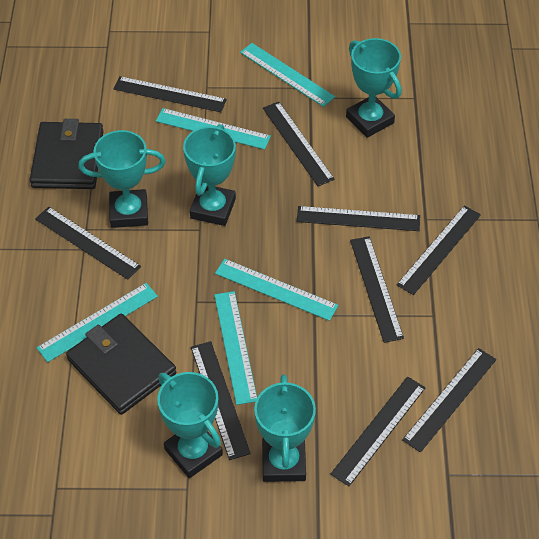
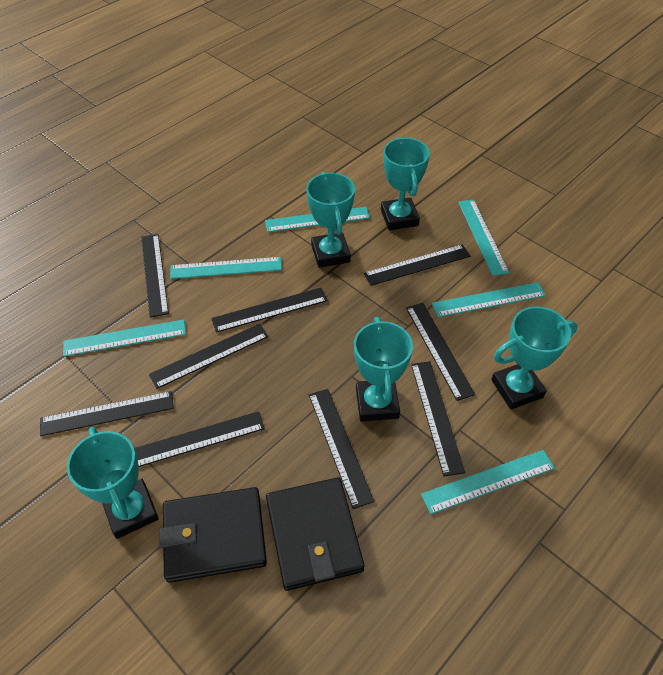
turquoise ruler: [37,283,158,362] [156,108,271,150] [214,291,257,405] [215,259,338,321] [240,43,335,107] = 5 -> [63,319,186,357] [170,257,282,279] [265,207,370,232] [421,450,555,514] [432,282,546,317] [458,199,509,276] = 6

